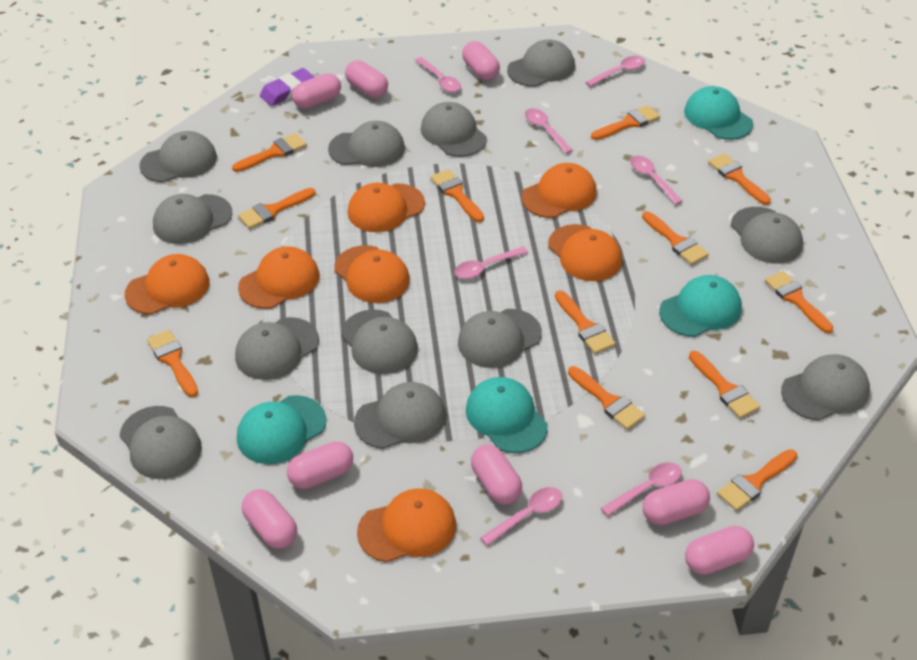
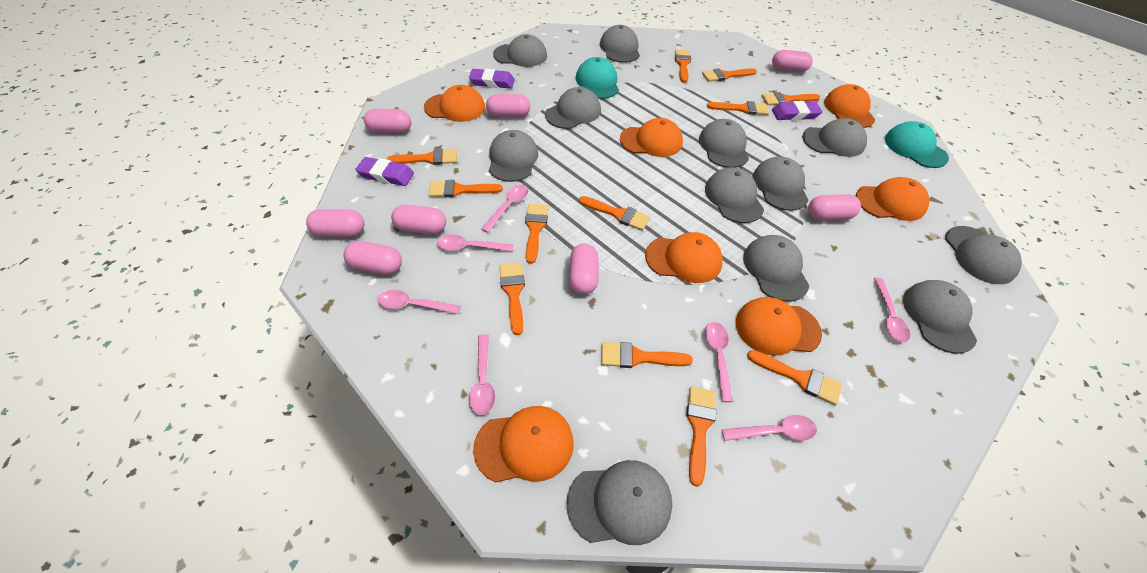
purple eraser: [260,68,314,106] = 1 -> [355,157,414,186] [469,69,515,88] [772,101,822,120] = 3
turquoise cap: [237,395,326,464] [466,377,548,453] [659,275,742,337] [684,86,753,140] = 4 -> [576,57,619,99] [885,121,949,168] = 2

